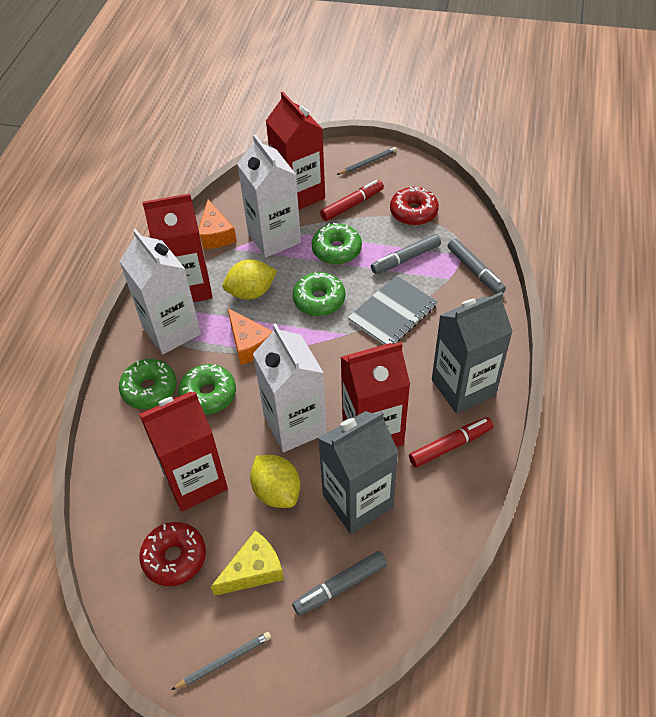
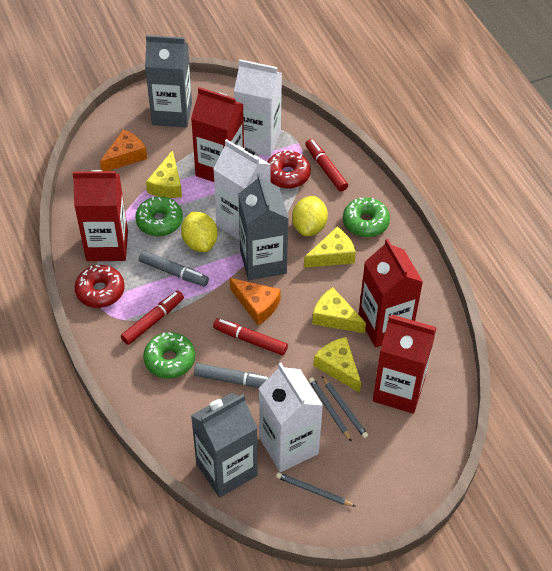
green donut: [119,359,177,409] [178,364,236,415] [293,272,345,316] [312,223,362,264] = 4 -> [135,196,183,236] [143,332,195,379] [343,197,390,237] = 3
grey carton: [318,411,398,534] [432,292,513,414] = 2 -> [145,35,192,128] [191,393,257,498] [238,173,289,280] = 3
grey marker: [292,551,387,616] [371,234,441,274] [448,239,506,294] = 3 -> [139,250,209,286] [194,363,269,388] = 2
grey notebook: [348,275,438,345] = 1 -> none = 0
grey pencil: [171,632,271,690] [337,147,397,175] = 2 -> [276,472,356,507] [309,377,352,442] [322,376,368,438] = 3
red marker: [320,180,384,221] [409,417,493,468] = 2 -> [121,291,184,345] [213,318,288,355] [305,139,348,192] = 3
yellow cheese: [211,530,284,596] = 1 -> [146,150,182,198] [304,227,356,268] [312,287,366,333] [313,337,361,393] = 4

